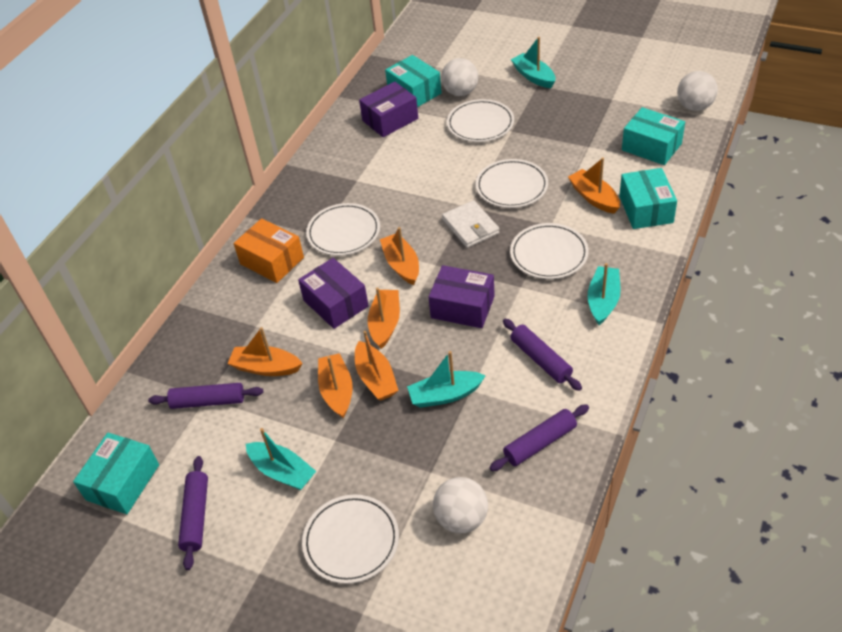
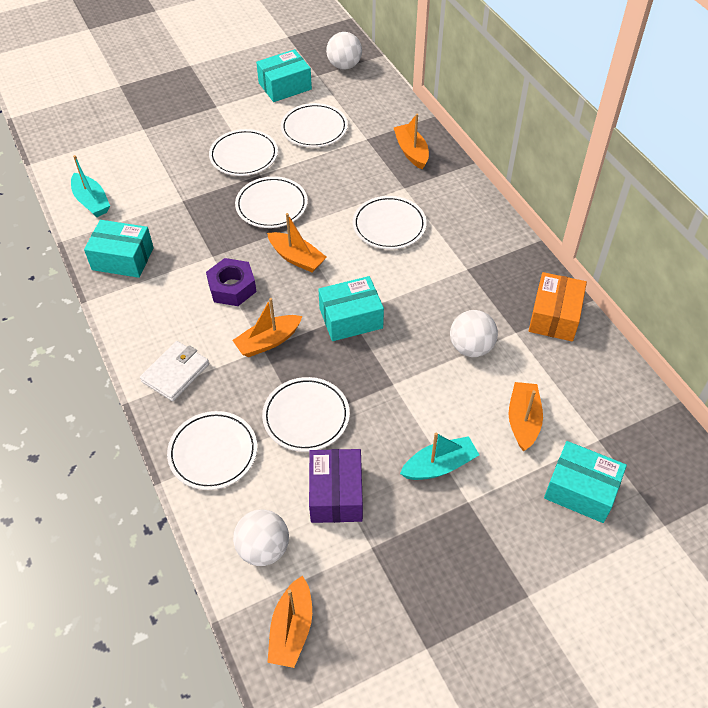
orange boat: [228,327,303,376] [318,353,353,418] [355,331,399,401] [368,287,400,349] [380,227,419,285] [568,158,620,214] = 6 -> [233,298,302,357] [267,213,327,272] [267,576,312,668] [393,114,429,170] [509,382,543,451] = 5
purple box: [298,258,369,329] [359,81,418,137] [428,265,495,328] = 3 -> [309,449,363,523] = 1
purple nut: none = 0 -> [206,258,256,306] = 1
purple rolling pin: [148,383,263,409] [178,456,208,570] [489,404,589,471] [503,319,582,391] = 4 -> none = 0
turquoise boat: [246,428,316,490] [407,351,486,408] [511,37,555,88] [588,263,621,325] = 4 -> [71,155,110,217] [400,432,479,480] = 2
white plate: [302,495,399,584] [306,203,380,256] [447,99,514,142] [476,159,548,208] [510,223,589,279] = 5 -> [167,411,257,490] [209,129,278,176] [235,176,308,228] [262,377,350,452] [281,103,348,148] [353,196,427,249] = 6

